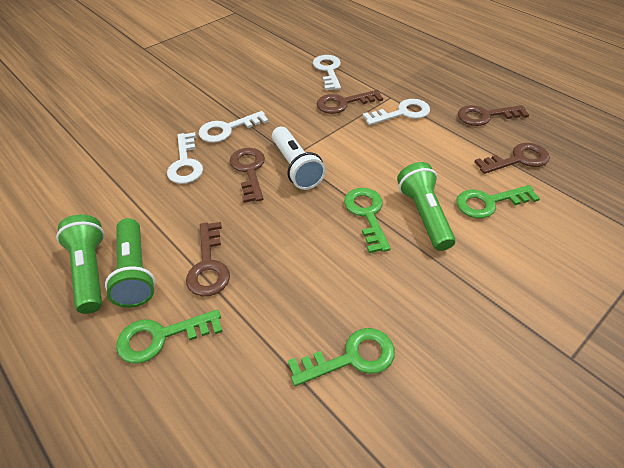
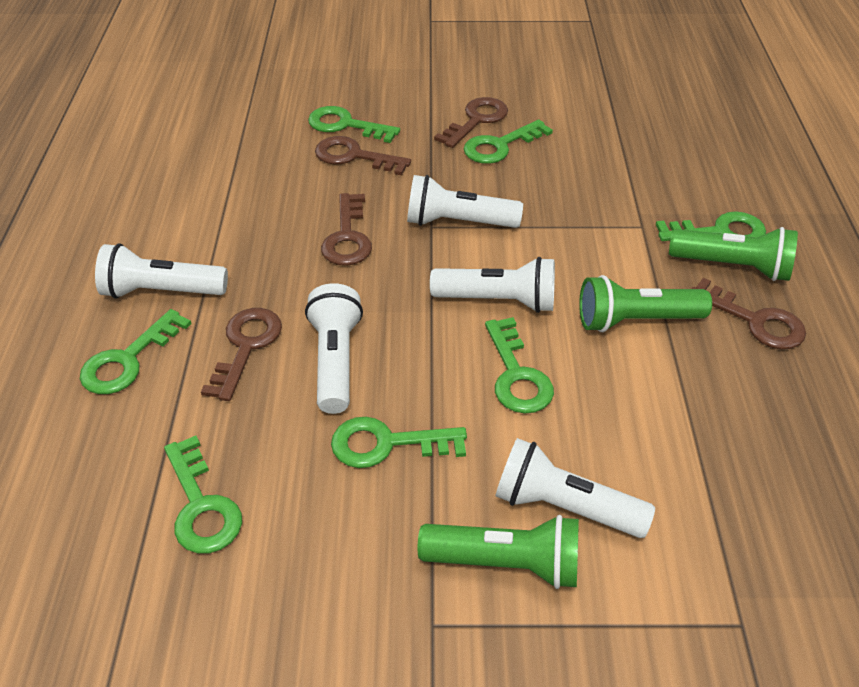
green key: [116,309,223,364] [288,328,395,386] [344,188,391,253] [456,185,540,218] = 4 -> [80,309,192,394] [164,436,242,553] [308,106,400,143] [331,417,467,468] [464,119,553,164] [485,317,554,413] [656,211,766,241] = 7
white flashlight: [272,127,326,190] = 1 -> [95,243,228,299] [305,283,363,414] [407,175,523,228] [430,257,555,313] [496,438,655,538] = 5
white key: [167,132,203,184] [199,111,269,143] [313,55,341,90] [363,99,430,125] = 4 -> none = 0

